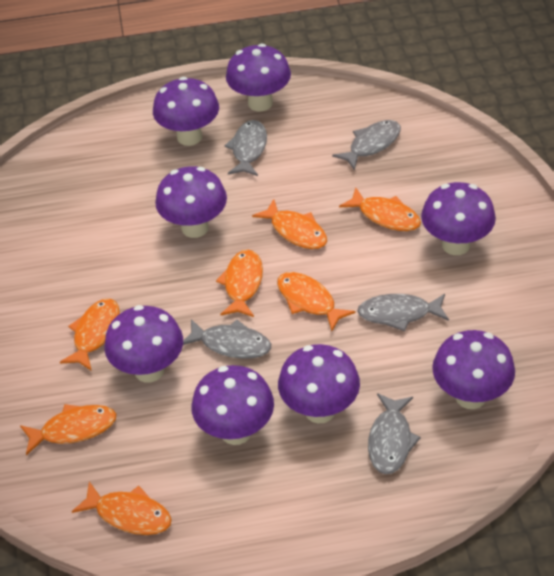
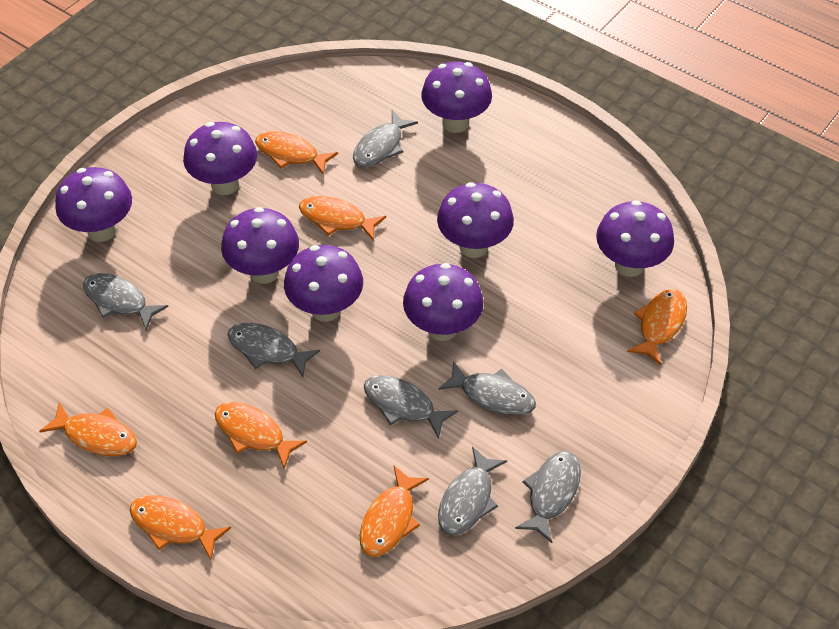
grey fish: [183,319,271,359] [225,120,267,176] [332,120,401,171] [357,294,449,331] [368,393,421,474] = 5 -> [83,273,168,330] [228,323,320,377] [353,110,418,168] [364,375,458,439] [438,361,536,416] [438,446,507,536] [515,451,581,543] = 7

